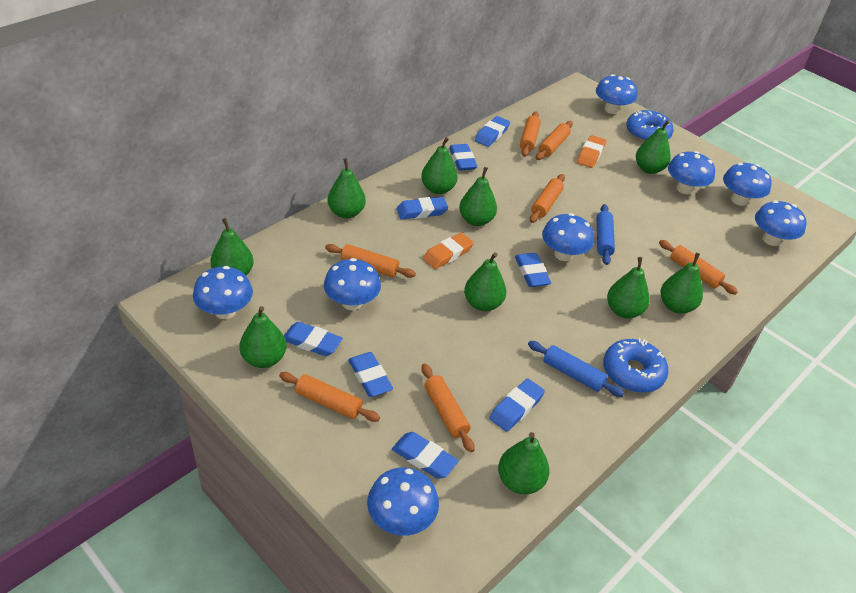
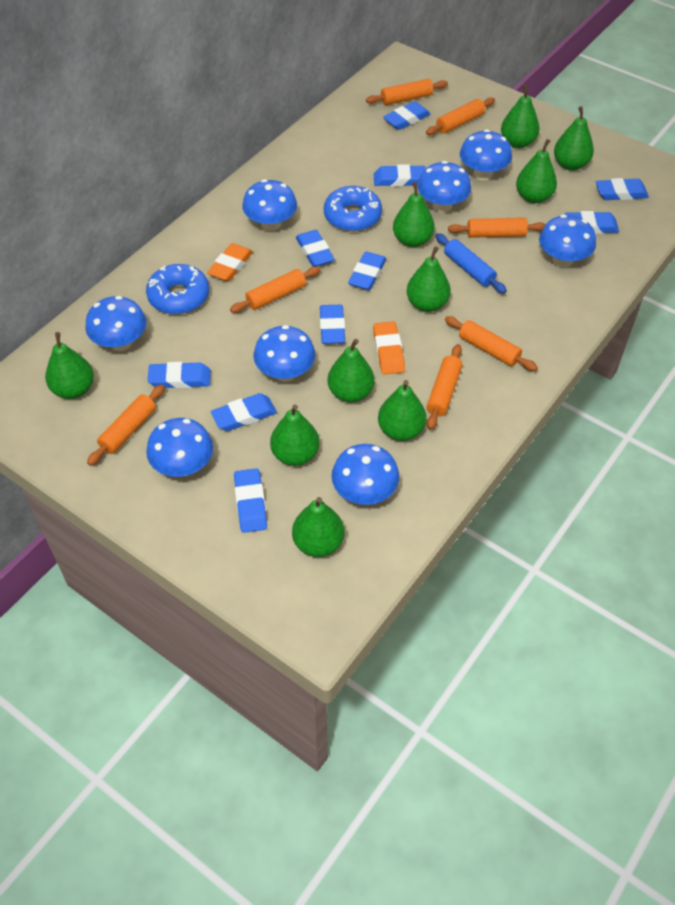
blue eraser: [284,322,343,356] [348,352,393,397] [392,432,459,479] [397,197,448,219] [449,144,478,171] [475,116,510,147] [489,378,545,432] [515,253,551,287] = 8 -> [148,362,211,388] [211,393,277,431] [234,468,267,533] [296,230,335,267] [320,305,345,344] [348,252,387,290] [374,165,425,187] [383,101,431,130] [565,211,619,234] [596,178,649,200] = 10
blue rolling pin: [528,341,625,397] [597,204,615,265] = 2 -> [436,233,507,293] = 1

